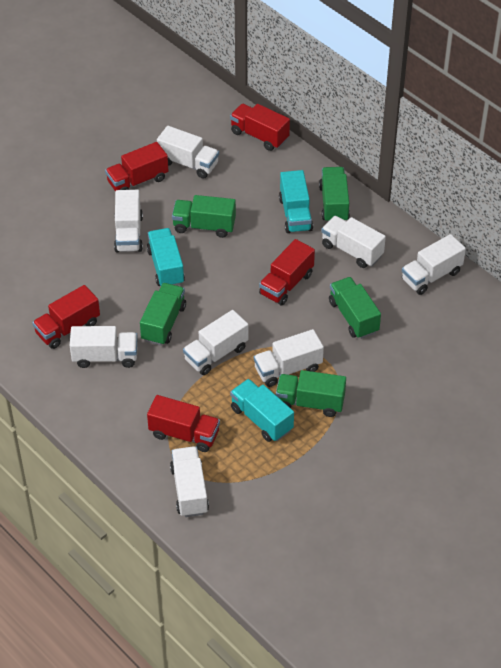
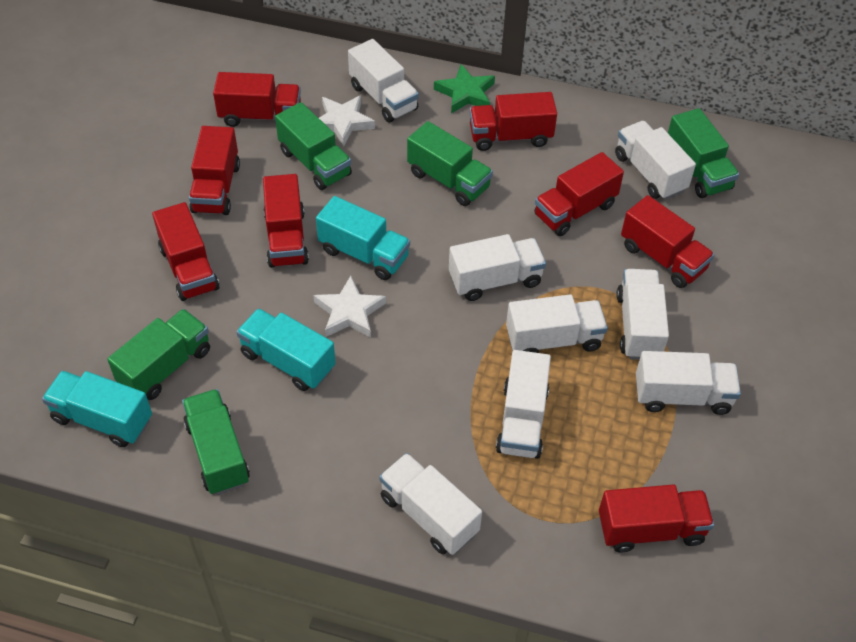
green star: none = 0 -> [434,64,495,114] = 1
red truck: [32,285,100,349] [105,142,168,191] [147,395,220,452] [230,104,290,151] [259,239,315,306] = 5 -> [152,202,219,301] [189,126,240,215] [213,72,301,127] [263,174,309,268] [469,92,557,151] [534,152,624,236] [599,484,714,553] [621,195,714,288] = 8
white star: none = 0 -> [313,276,386,338] [319,95,375,146] = 2

